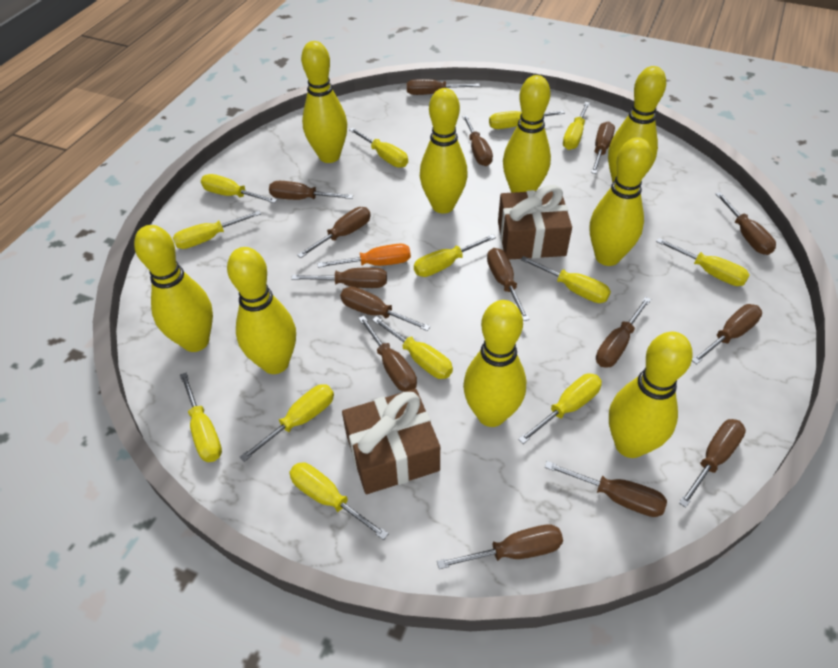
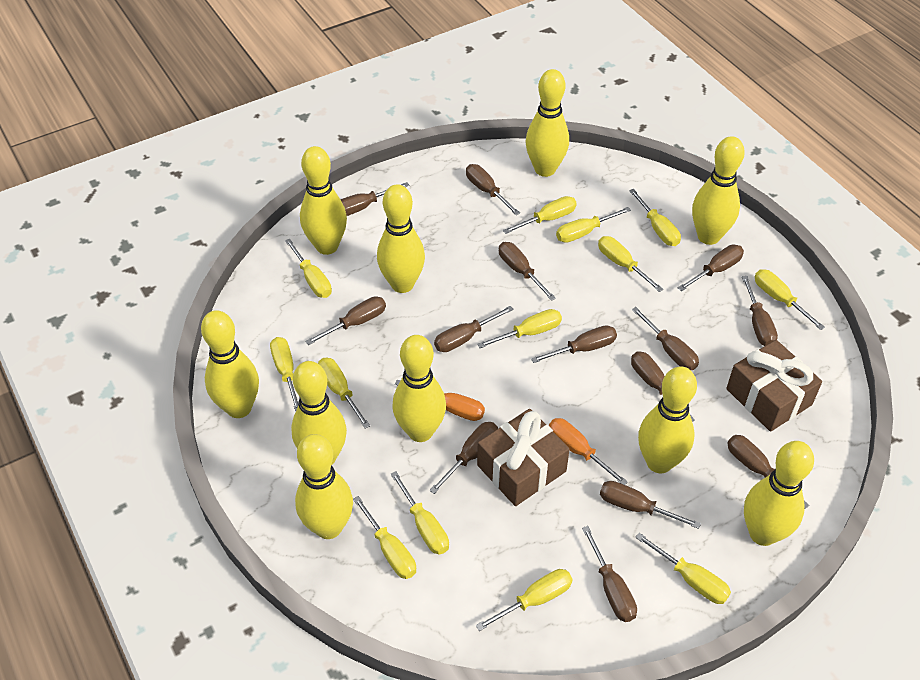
brown screwdriver: [269,181,353,200] [291,267,387,288] [297,207,371,258] [340,287,431,331] [358,316,417,392] [407,79,480,95] [437,524,563,569] [462,115,493,166] [487,248,530,321] [545,461,667,517] [591,121,615,174] [596,297,651,368] [679,419,746,508] [692,304,762,364] [715,192,776,255] = 15 -> [305,296,386,345] [340,182,409,216] [429,422,498,494] [434,306,514,352] [466,164,520,215] [499,242,556,301] [531,325,617,363] [582,526,637,622] [600,481,701,529] [631,351,695,422] [632,307,699,370] [678,245,744,291] [727,435,809,509] [742,276,778,346] = 14
orange screwdriver: [317,244,411,268] = 1 -> [395,380,485,421] [549,418,628,485] = 2
yellow bowling pin: [134,225,213,352] [227,247,296,374] [301,41,347,163] [420,88,468,214] [463,300,526,427] [503,75,551,193] [590,138,652,266] [608,66,666,183] [609,332,693,458] = 9 -> [201,310,259,418] [291,361,347,465] [295,434,353,539] [300,146,347,255] [377,184,425,293] [392,335,446,442] [526,69,569,177] [638,366,697,473] [692,136,745,245] [744,441,814,546] = 10

